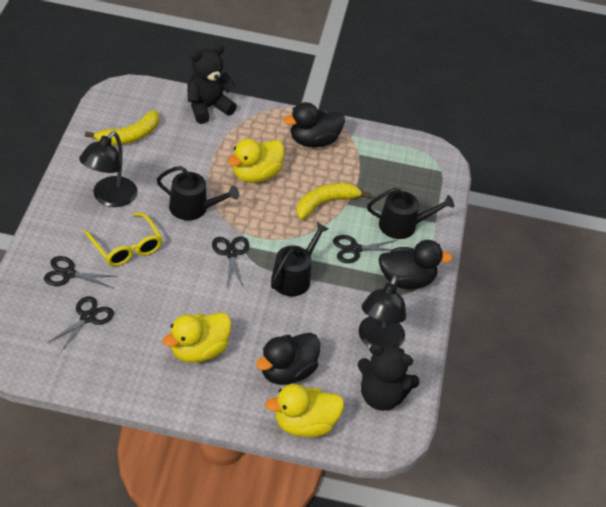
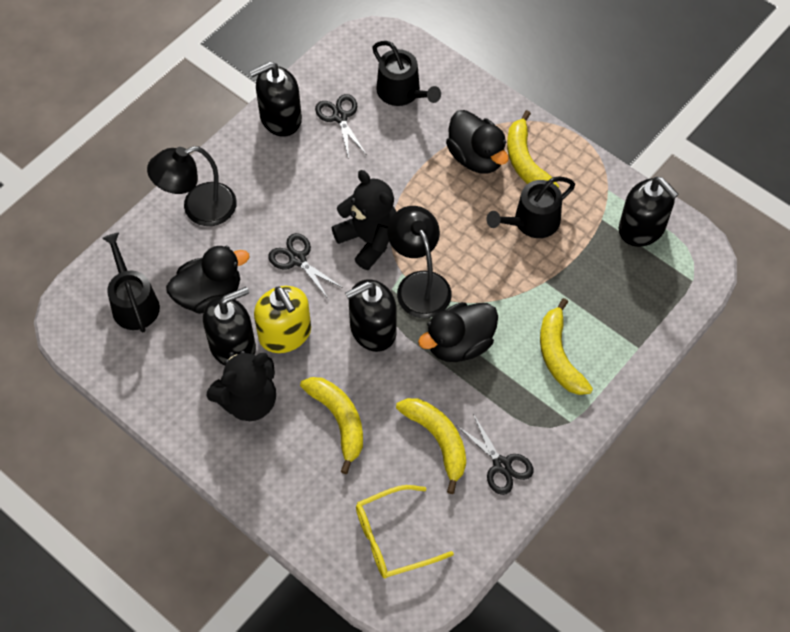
black scissors: [44,256,118,288] [47,296,114,352] [212,236,250,288] [333,235,397,263] = 4 -> [268,233,343,300] [315,94,367,159] [457,414,534,495] = 3
black soap dispenser: none = 0 -> [203,287,256,366] [249,62,302,137] [345,279,397,352] [619,177,679,247] = 4
yellow banana: [85,110,159,145] [296,183,371,220] = 2 -> [300,377,363,474] [396,398,466,494] [507,110,559,188] [540,298,593,395] = 4
yellow duck: [163,312,232,363] [228,138,284,183] [265,384,344,437] = 3 -> none = 0
yellow soap dispenser: none = 0 -> [254,286,311,353] = 1

